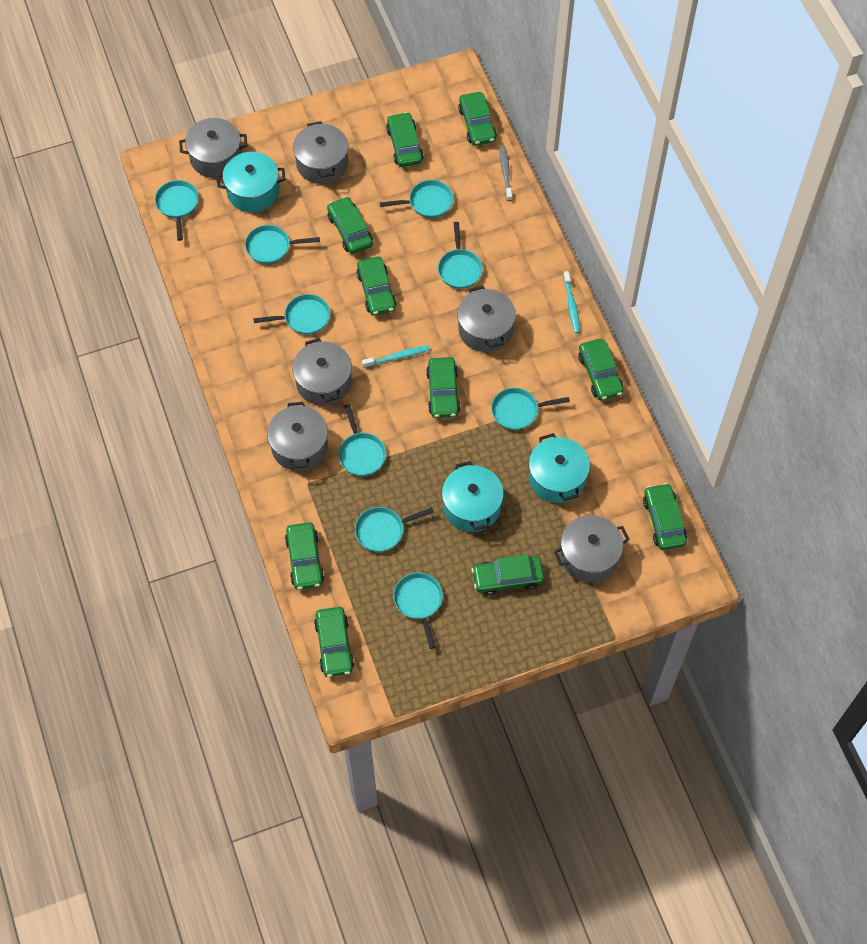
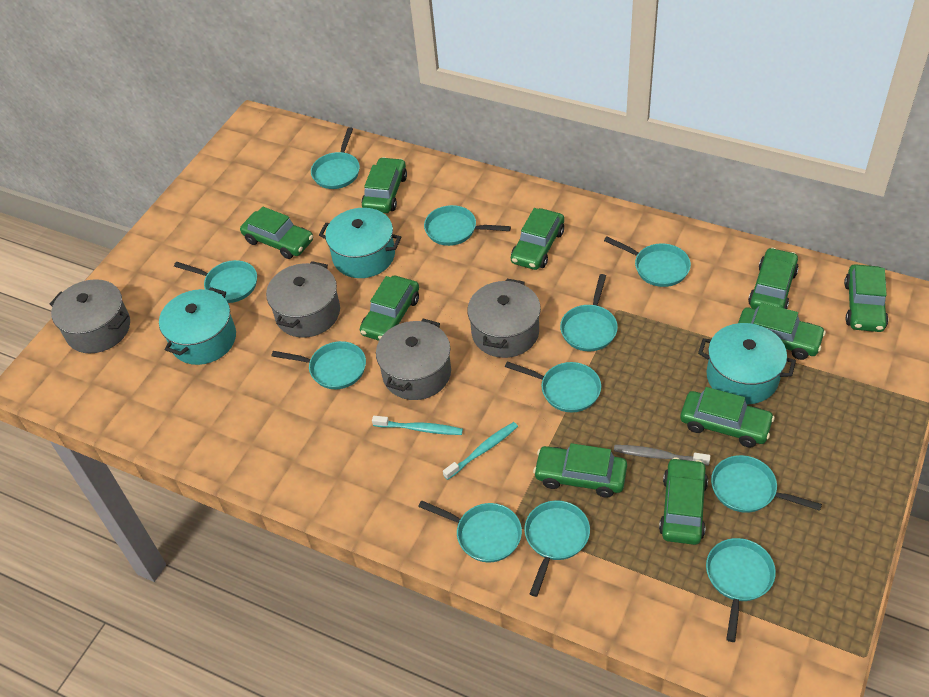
grey pot: [179,118,247,178] [267,402,328,471] [292,338,352,406] [293,121,348,184] [457,286,516,352] [554,515,630,582] = 6 -> [50,279,130,353] [266,261,340,338] [376,318,451,400] [468,279,541,358] = 4
turquoise pan: [155,180,199,241] [245,225,320,264] [253,294,330,335] [338,404,386,476] [355,507,434,552] [380,180,453,218] [393,573,443,649] [438,222,483,289] [491,388,570,430] = 9 -> [174,260,257,303] [272,341,366,389] [311,127,360,189] [418,501,522,563] [424,205,511,246] [505,361,601,412] [524,500,590,597] [560,274,618,351] [604,236,691,287] [706,538,776,642] [711,455,822,513] = 11

